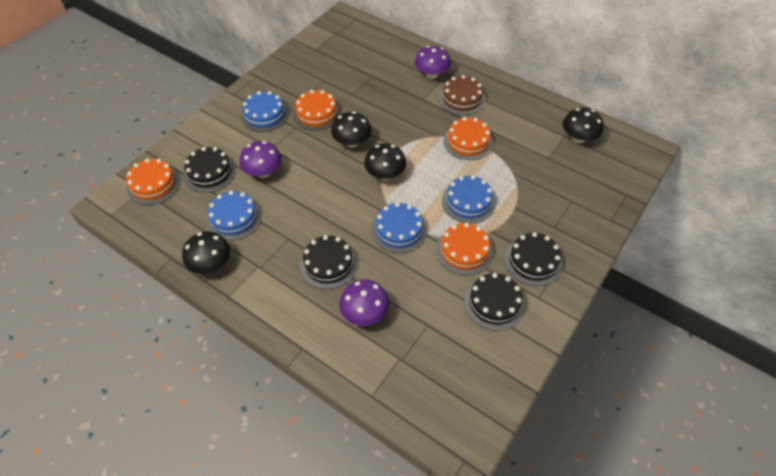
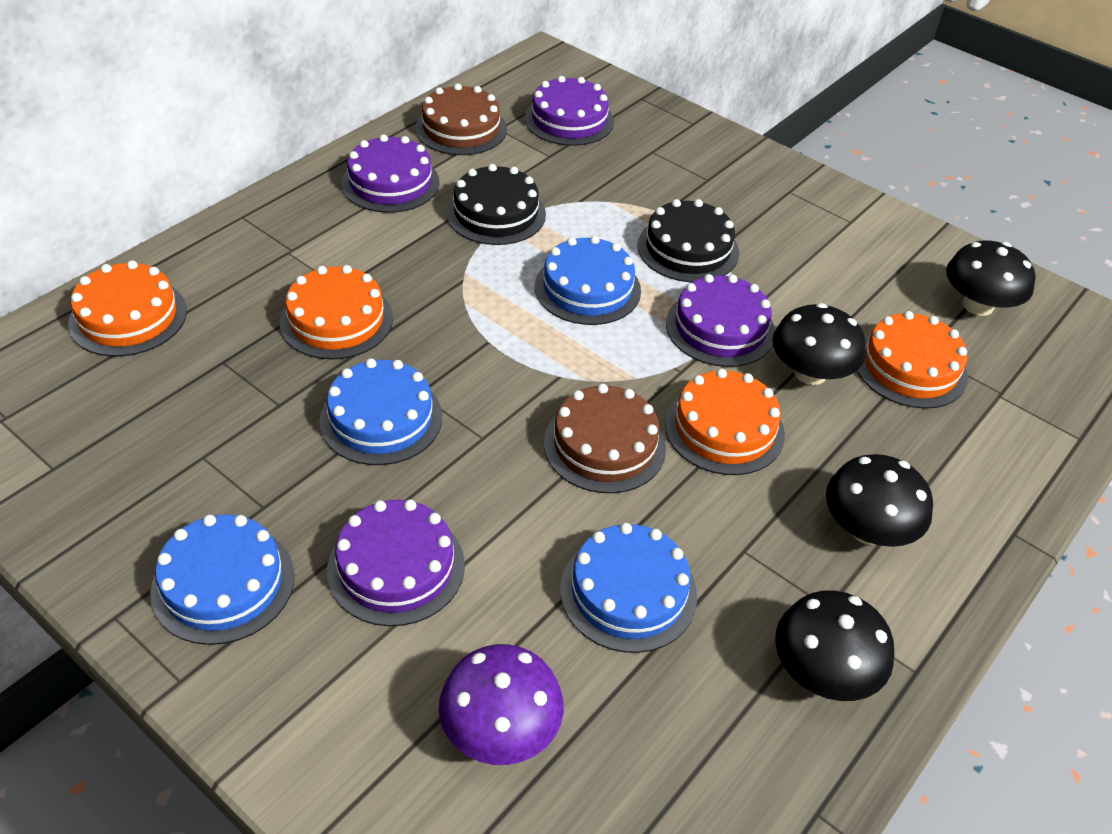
black cake: [183,147,236,192] [300,235,358,289] [464,273,525,331] [504,232,563,286] = 4 -> [446,164,546,245] [637,199,739,282] = 2
brown cake: [439,75,485,115] = 1 -> [415,83,507,155] [544,384,666,493] = 2
purple cake: none = 0 -> [327,499,465,626] [341,134,440,213] [525,76,614,146] [666,274,775,367] = 4
purple mushroom: [240,141,282,178] [339,279,389,326] [415,46,451,79] = 3 -> [439,644,564,765] = 1

